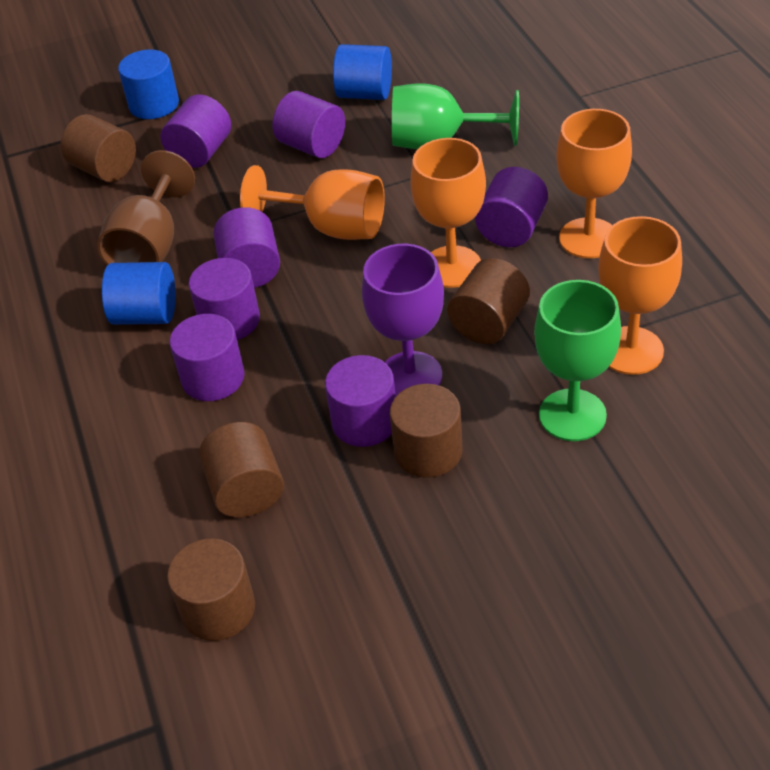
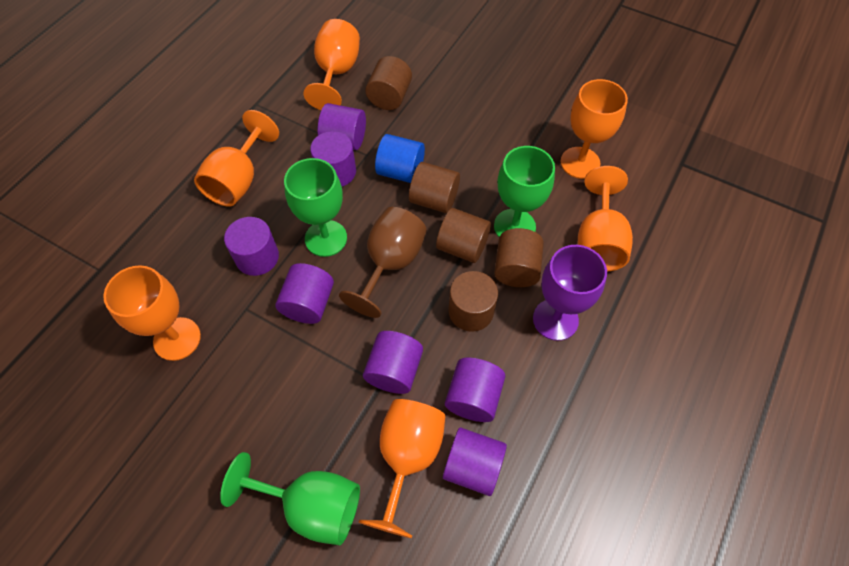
blue cylinder: [102,262,176,325] [118,49,179,119] [333,44,392,100] = 3 -> [375,134,425,183] = 1
green goblet: [392,83,519,149] [534,280,621,441] = 2 -> [220,452,360,545] [284,158,347,257] [494,146,555,237] = 3
orange goblet: [240,165,385,240] [410,138,486,288] [556,109,632,258] [598,216,682,375] = 4 -> [103,265,201,361] [194,110,279,207] [303,19,360,110] [359,399,446,538] [561,79,628,179] [578,166,633,271] = 6

